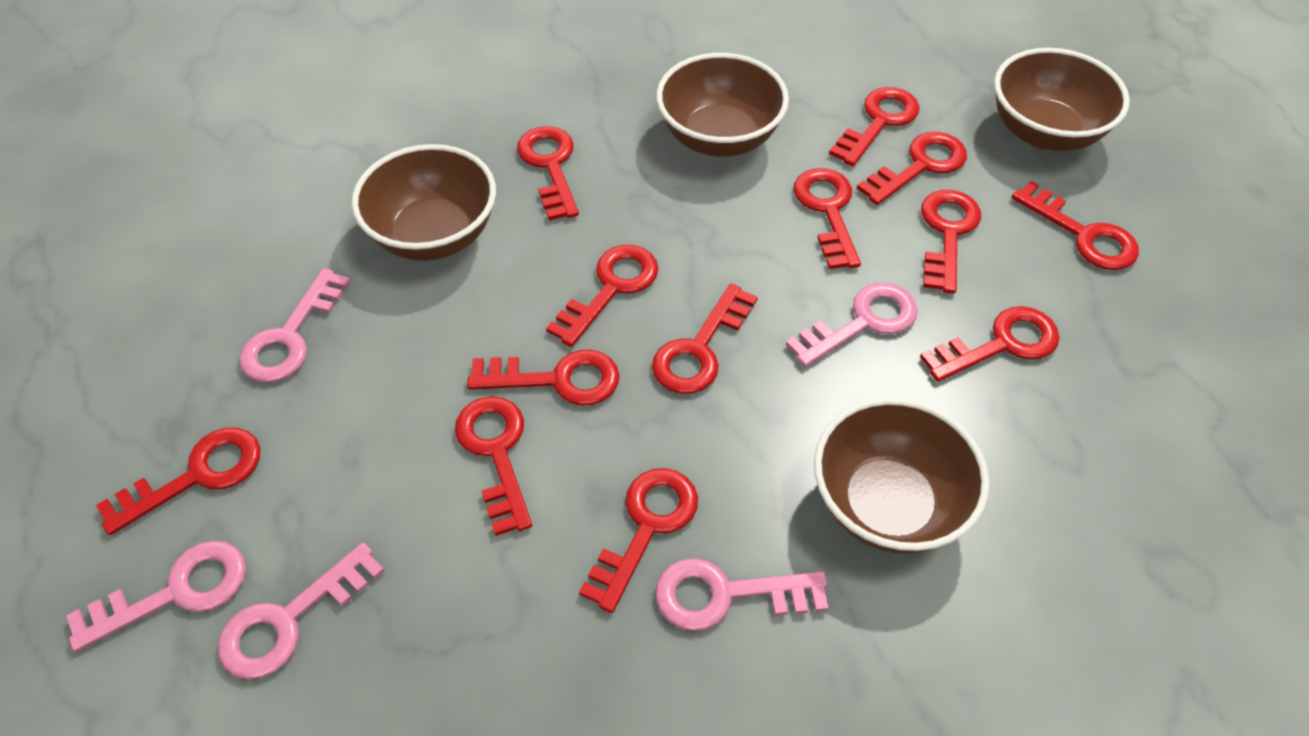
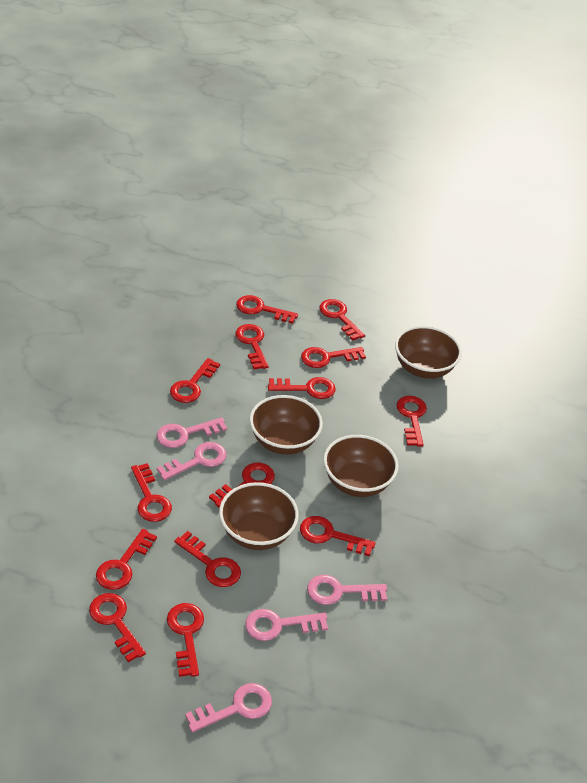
red key: [96,428,260,535] [455,396,532,536] [467,349,620,406] [517,126,579,220] [546,245,659,347] [579,468,698,613] [652,283,758,394] [793,168,861,269] [829,87,920,166] [857,132,967,205] [920,306,1059,382] [921,190,981,294] [1012,181,1139,270] = 13 -> [89,593,146,662] [96,529,157,590] [131,463,172,522] [167,603,204,677] [170,358,220,403] [174,531,241,587] [209,462,275,508] [235,324,269,369] [236,295,298,324] [268,377,336,399] [300,516,375,556] [301,347,366,368] [319,299,365,340] [397,395,427,447] = 14

